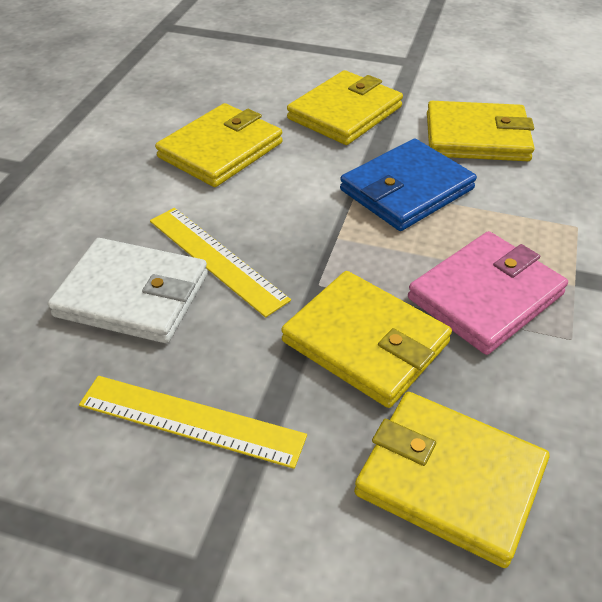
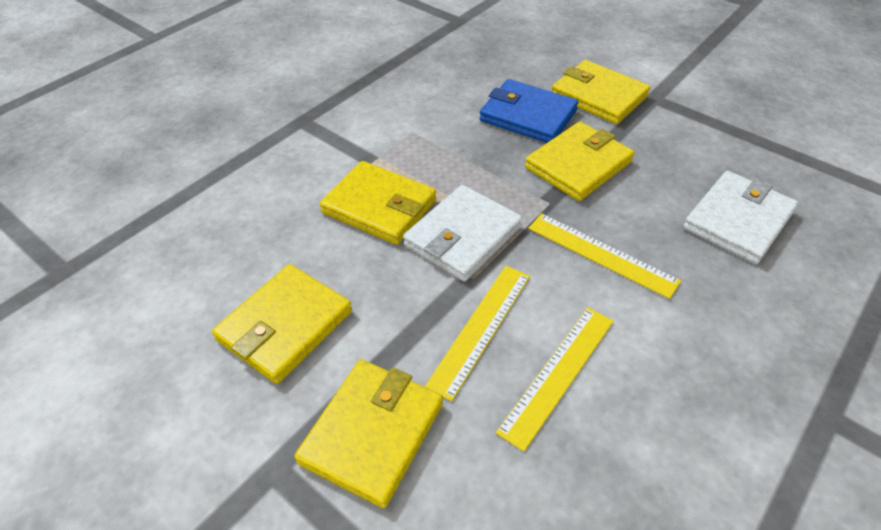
pink wallet: [408,231,568,355] = 1 -> none = 0
white wallet: [48,238,208,343] = 1 -> [403,185,522,282] [683,171,798,264] = 2
yellow ruler: [79,376,307,469] [150,208,291,317] = 2 -> [425,266,530,402] [496,307,614,452] [528,214,681,299] = 3

